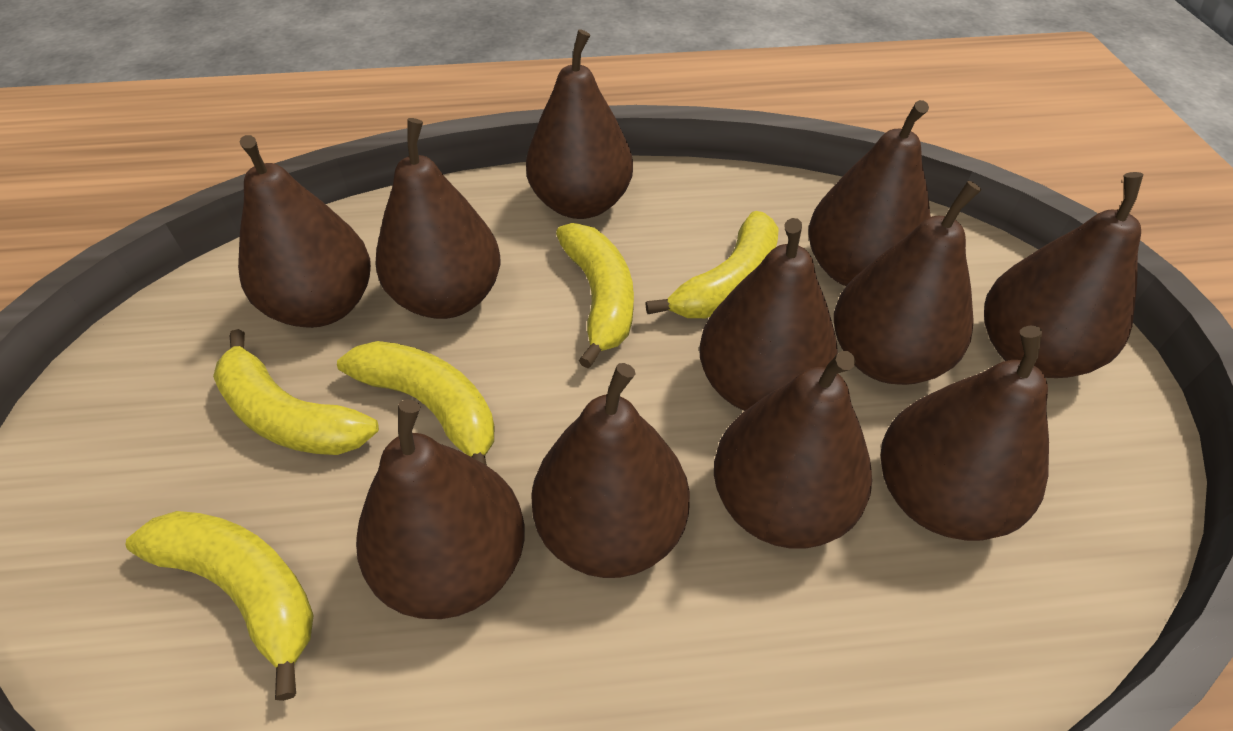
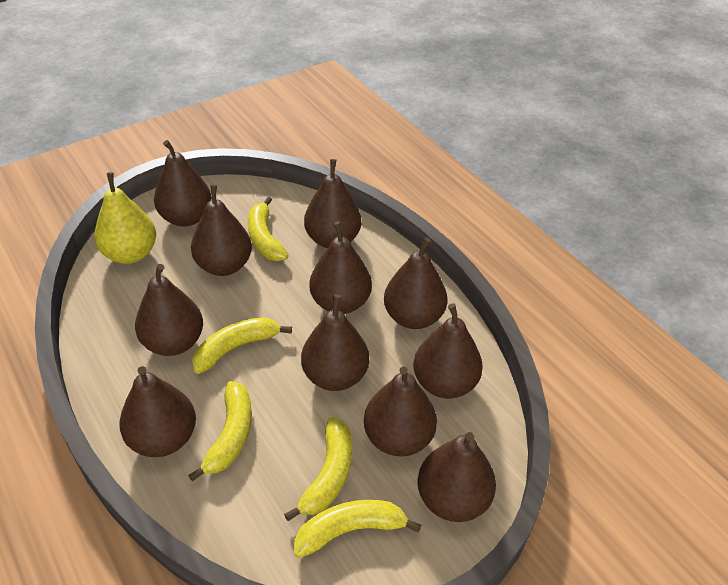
yellow pear: none = 0 -> [94,172,156,264] = 1

